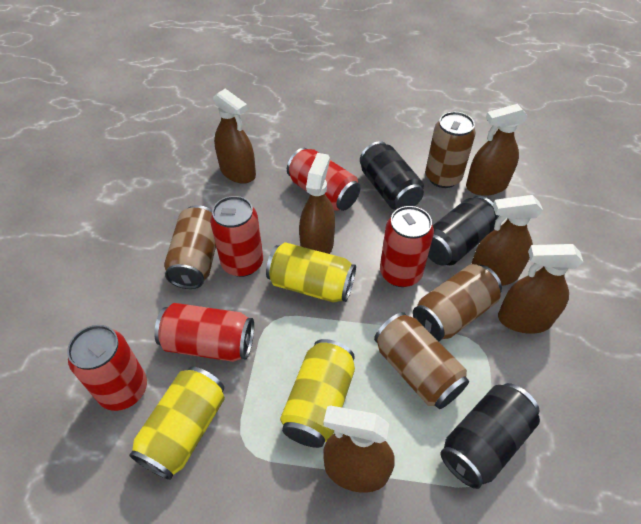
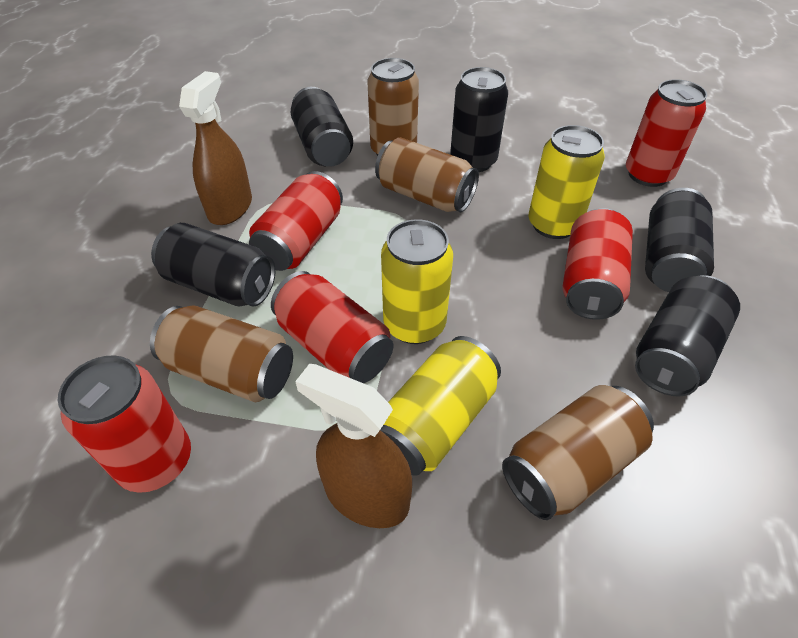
black can: [360,141,424,210] [428,196,499,266] [440,383,540,489] = 3 -> [151,223,276,307] [291,87,353,167] [450,67,508,172] [635,275,740,397] [645,188,714,292] = 5
brown spray bottle: [213,89,256,184] [299,153,335,254] [323,406,395,493] [466,104,528,196] [472,195,543,286] [498,244,583,334] = 6 -> [179,71,252,225] [295,364,412,528] = 2

